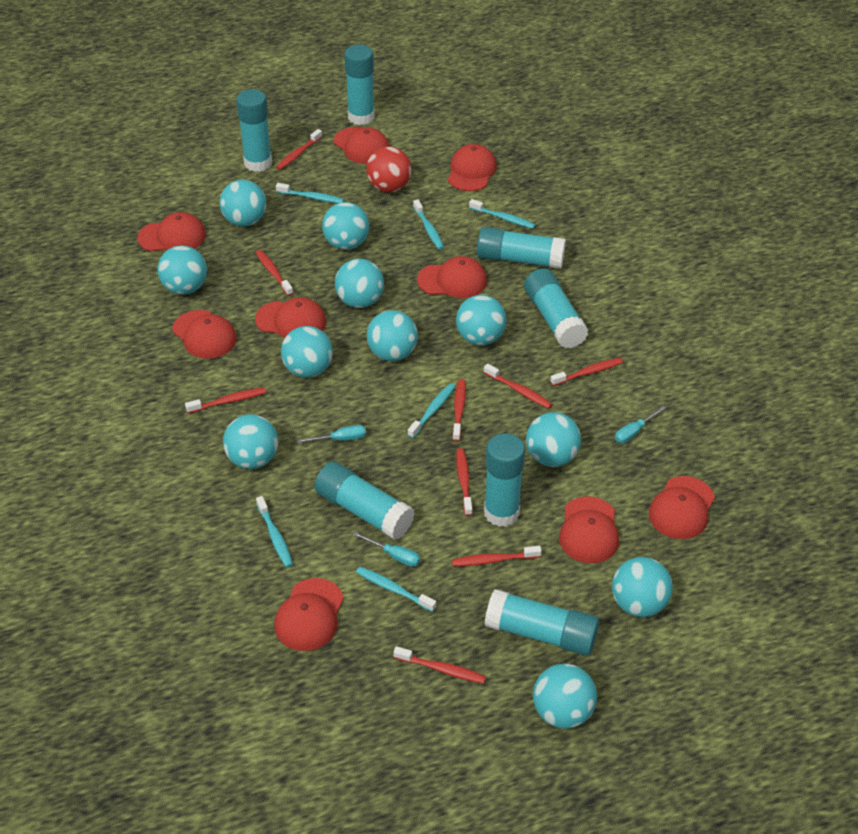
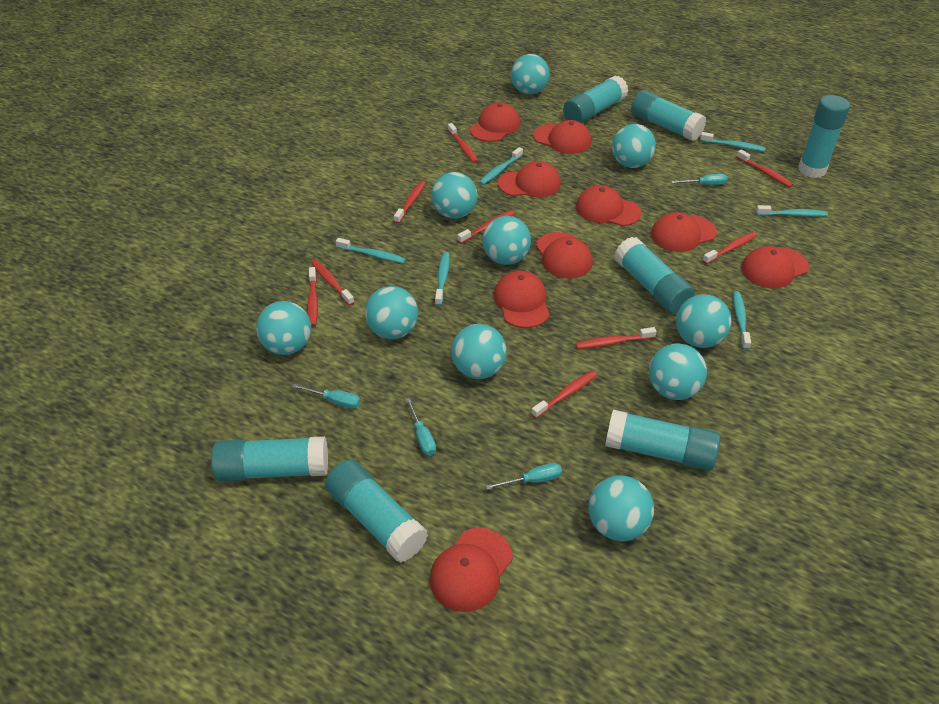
red ball: [366,147,412,192] = 1 -> none = 0
turquoise ball: [158,245,207,295] [220,180,266,227] [223,414,278,469] [281,326,333,378] [322,202,369,250] [335,259,384,308] [367,310,418,361] [456,295,506,346] [526,412,581,467] [533,663,597,729] [612,557,673,617] = 11 -> [256,301,311,355] [365,286,418,339] [432,172,477,219] [451,324,507,379] [482,216,531,265] [511,54,550,94] [588,476,654,541] [612,124,656,168] [649,344,707,400] [676,294,732,348] = 10
turquoise screwdriver: [297,425,366,443] [353,532,420,567] [615,406,666,443] = 3 -> [292,384,360,409] [405,398,436,455] [486,463,562,490] [671,174,728,185] = 4

